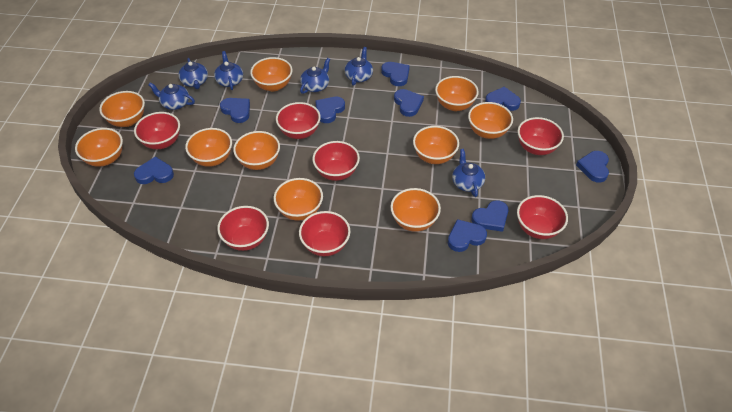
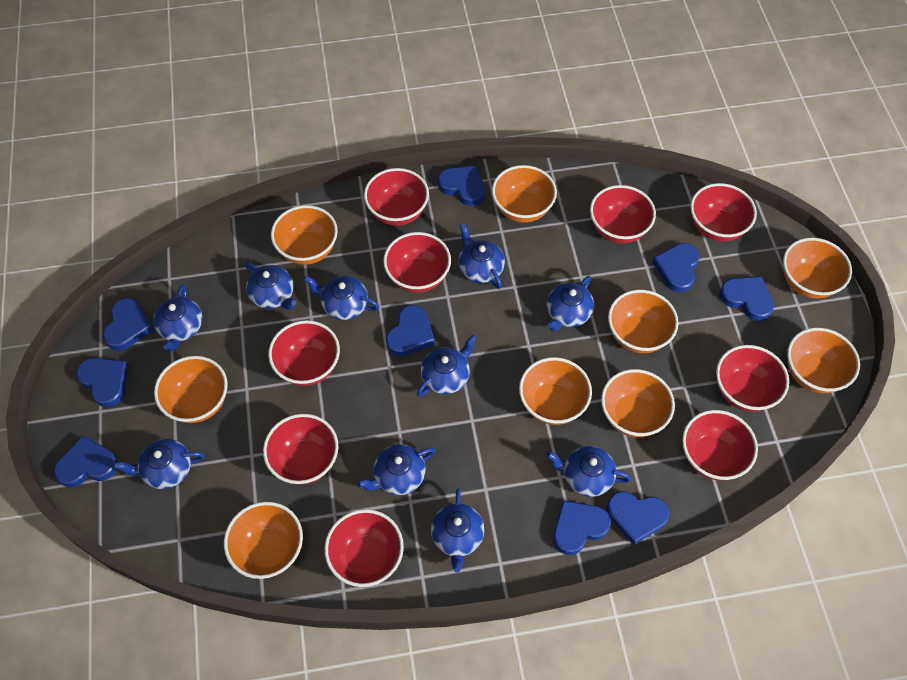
blue teapot: [148,82,195,110] [178,58,208,89] [214,51,243,90] [300,58,330,94] [345,47,373,86] [452,149,485,197] = 6 -> [113,439,205,489] [153,285,203,351] [245,261,296,310] [304,276,379,320] [357,444,436,495] [417,334,477,397] [431,488,485,573] [459,223,505,289] [546,446,631,497] [547,276,594,331] = 10
orange bowl: [75,128,123,167] [99,91,145,127] [185,128,232,167] [233,131,280,170] [250,57,293,91] [274,178,323,221] [390,188,441,232] [413,126,459,164] [435,76,479,111] [468,102,513,139] = 10 -> [154,356,228,423] [224,502,303,579] [271,205,338,265] [492,165,557,223] [519,357,592,425] [601,369,675,437] [608,290,679,353] [783,238,852,299] [787,328,860,393] = 9
red bowl: [134,112,180,149] [217,206,269,251] [276,102,321,139] [299,211,351,256] [312,141,360,181] [517,195,568,239] [518,117,564,155] = 7 -> [263,414,339,485] [268,320,340,386] [325,509,404,587] [364,168,429,226] [383,232,451,293] [590,185,656,244] [682,410,758,481] [690,183,757,242] [716,345,789,412] = 9

